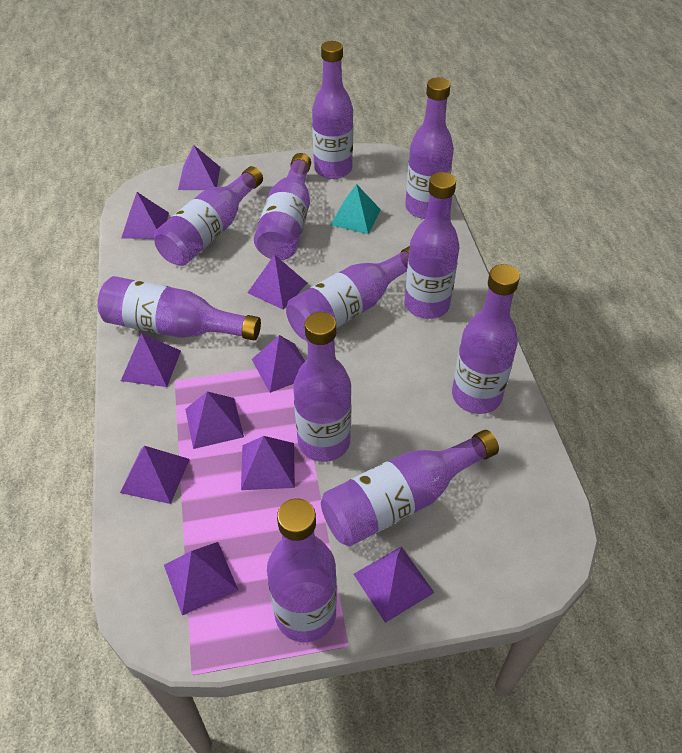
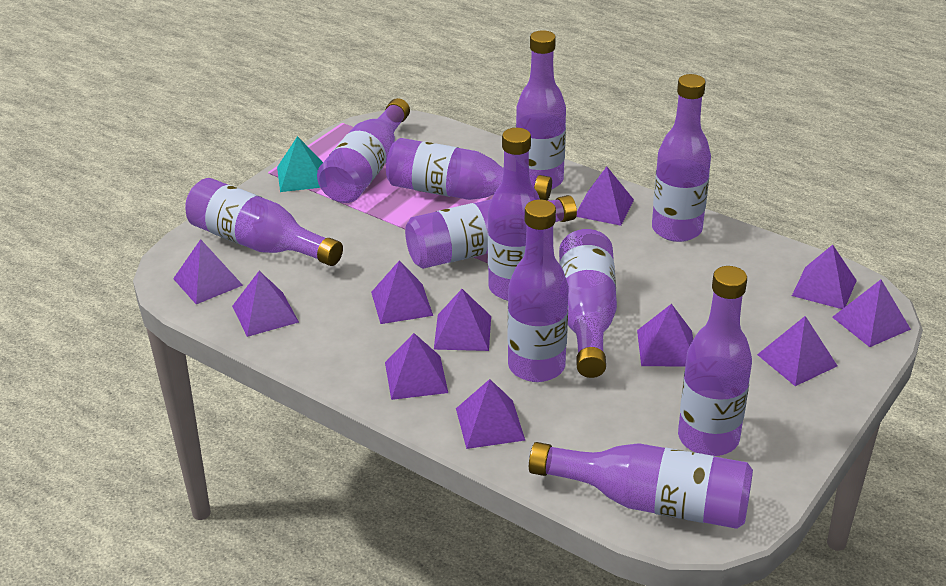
purple pyramid: [120,446,190,504] [121,333,181,387] [122,192,169,239] [164,542,238,615] [178,145,220,190] [185,391,244,449] [241,436,295,490] [247,255,307,309] [252,335,305,393] [354,546,434,623] = 10 -> [173,239,243,304] [232,271,299,337] [371,260,433,324] [385,333,448,400] [434,289,491,351] [456,379,525,449] [576,166,634,226] [637,304,693,367] [757,316,837,386] [792,245,857,309] [832,280,911,347] = 11

